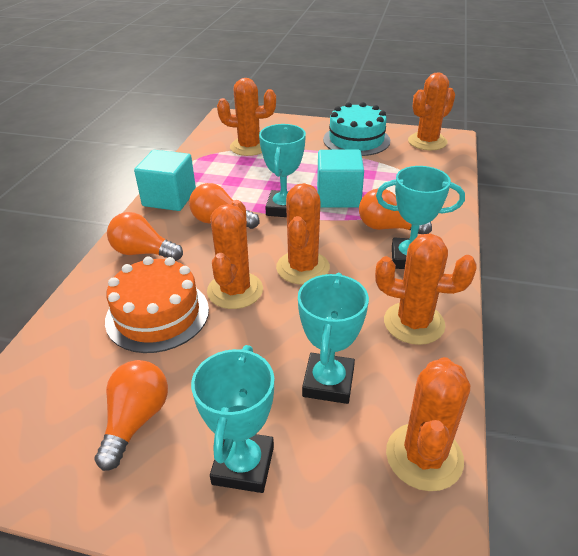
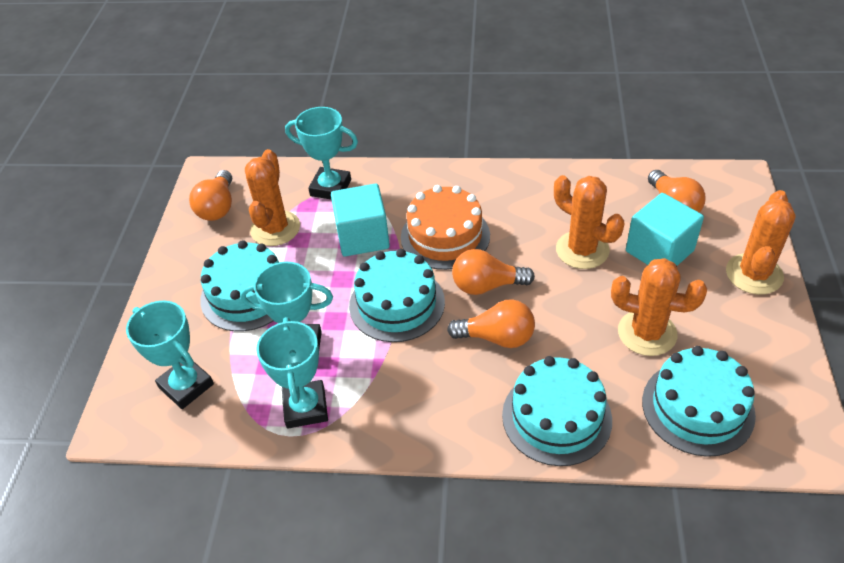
orange cactus: [207,200,263,309] [217,78,276,156] [276,183,330,285] [375,233,477,345] [386,357,470,491] [408,72,455,150] = 6 -> [245,149,300,246] [554,175,624,269] [611,258,707,356] [726,190,796,295] = 4
turquoise cake: [323,102,390,156] = 1 -> [200,240,279,332] [349,249,445,342] [502,356,612,466] [642,346,756,457] = 4

